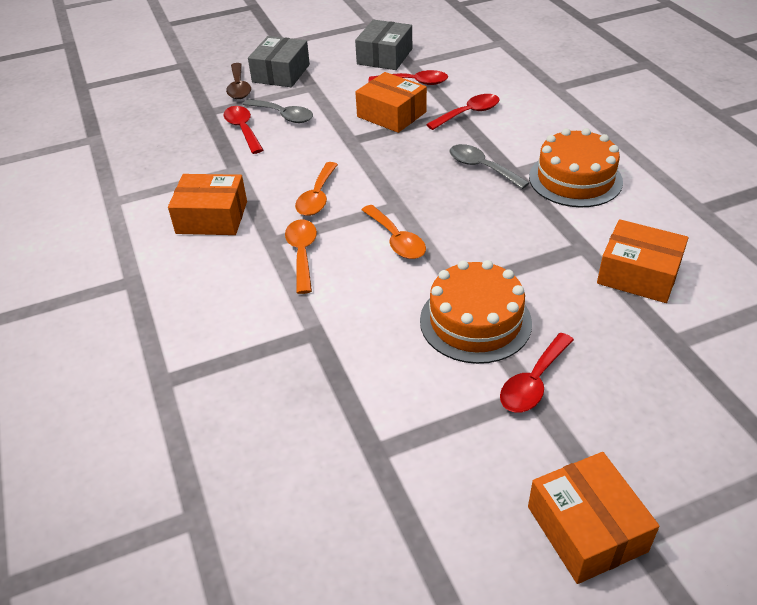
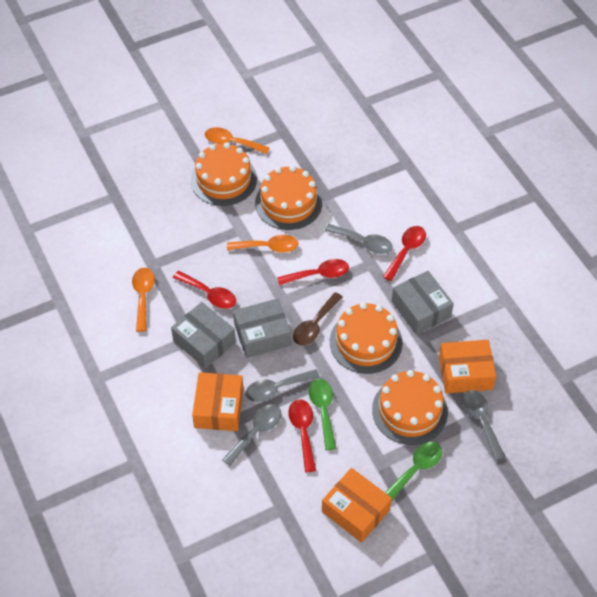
green spoon: none = 0 -> [309,379,336,451] [385,442,442,500] = 2
grey box: [248,36,310,87] [355,20,412,70] = 2 -> [171,302,236,369] [233,298,291,358] [392,271,454,335] = 3
grey spoon: [243,99,313,123] [450,144,529,189] = 2 -> [222,405,281,466] [245,369,320,402] [325,224,393,254] [462,390,505,461] = 4
orange box: [168,174,247,235] [355,72,427,133] [528,452,659,584] [597,219,688,303] = 4 -> [192,372,243,431] [322,468,392,543] [439,340,497,393] = 3
orange cake: [420,260,532,364] [529,128,623,207] = 2 -> [191,143,257,206] [255,166,322,230] [330,302,403,374] [372,370,448,445] = 4

